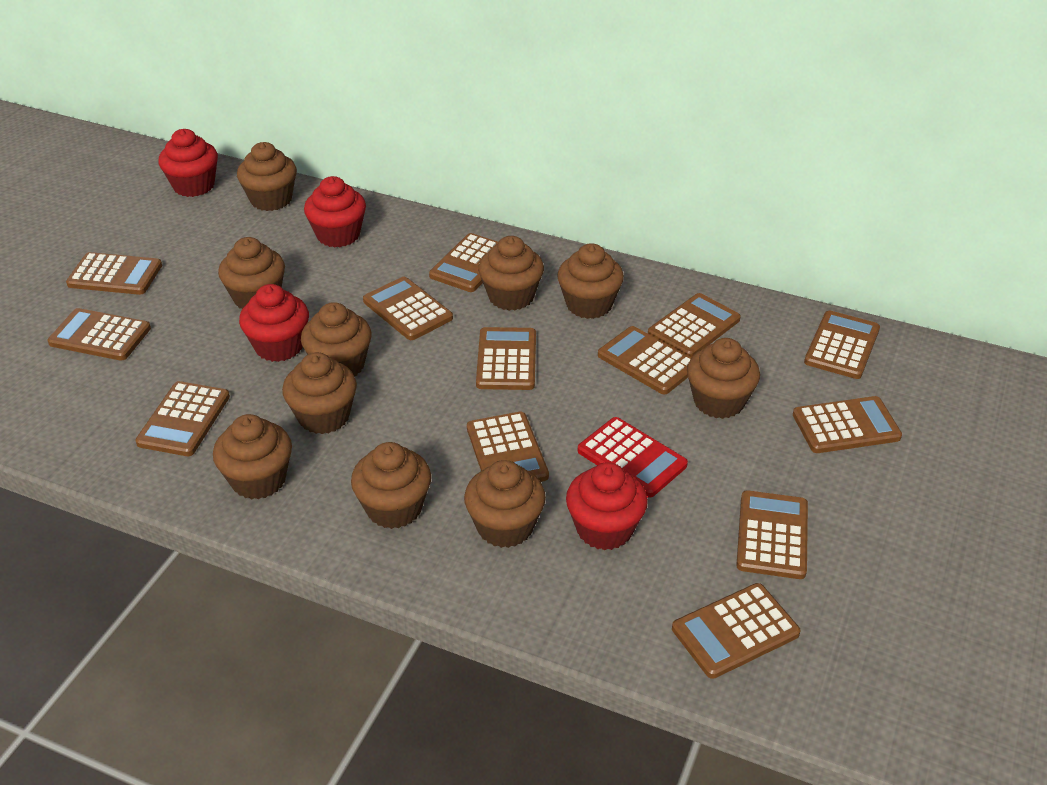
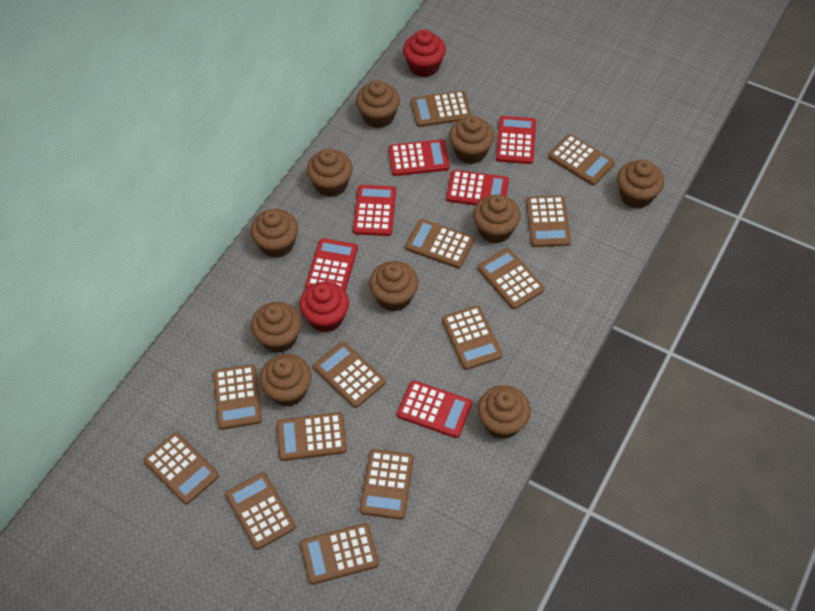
red calculator: [578,417,688,498] = 1 -> [305,238,358,291] [353,185,396,236] [388,139,449,176] [397,381,472,438] [446,170,509,205] [496,116,536,164] = 6
red cupcake: [158,129,218,197] [239,284,309,362] [304,176,366,248] [566,462,648,550] = 4 -> [299,282,349,332] [403,29,446,77] = 2

